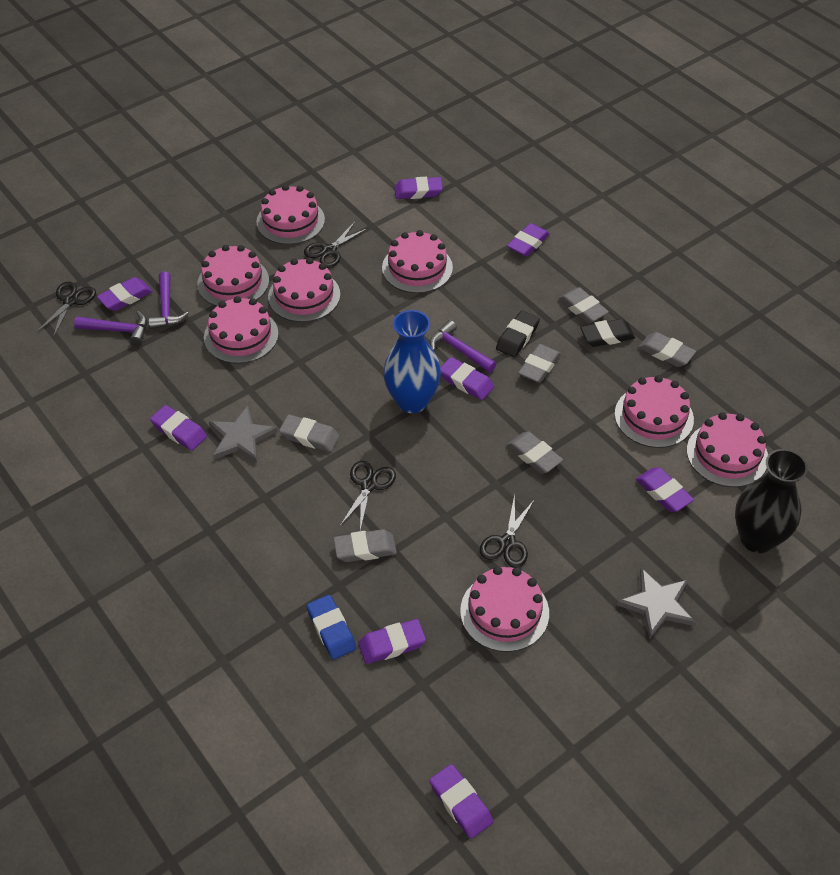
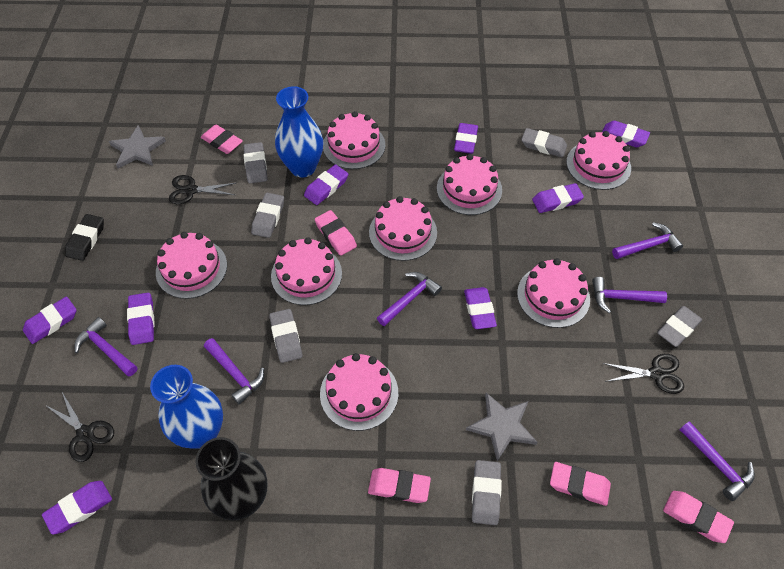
black eraser: [496,311,540,357] [580,319,635,347] = 2 -> [65,214,104,261] = 1
black scissors: [37,282,96,337] [304,222,368,268] [340,461,396,531] [480,494,535,568] = 4 -> [45,392,114,462] [169,175,236,204] [603,354,684,394] = 3
blue eraser: [307,595,356,660] = 1 -> none = 0
blue vase: [383,310,441,413] = 1 -> [150,365,223,449] [275,86,323,177] = 2
pink eraser: none = 0 -> [201,125,243,154] [315,210,357,256] [368,468,431,503] [550,462,611,506] [663,491,734,543] = 5
purple hammer: [74,311,147,345] [149,271,189,329] [430,320,496,373] = 3 -> [75,317,137,377] [204,338,264,405] [377,272,442,327] [592,277,667,313] [612,222,683,259] [679,421,755,501] = 6

